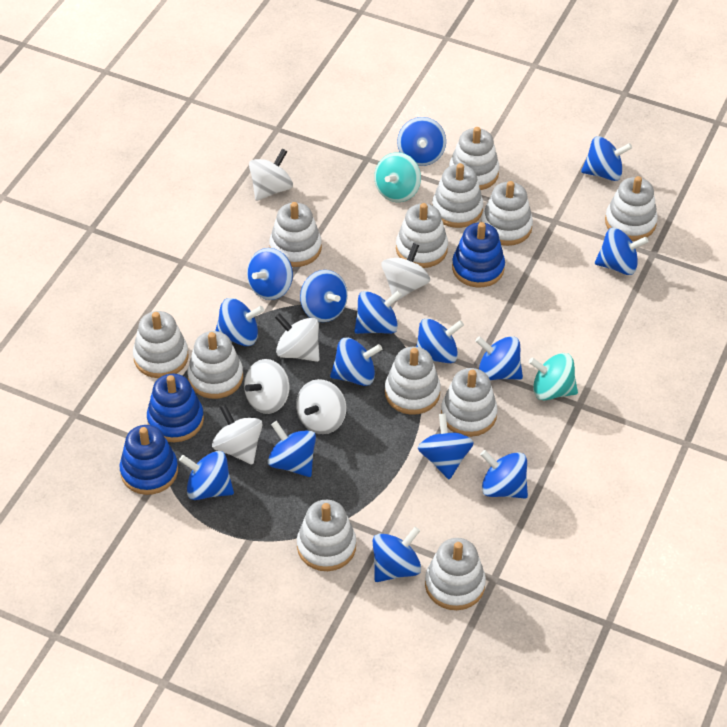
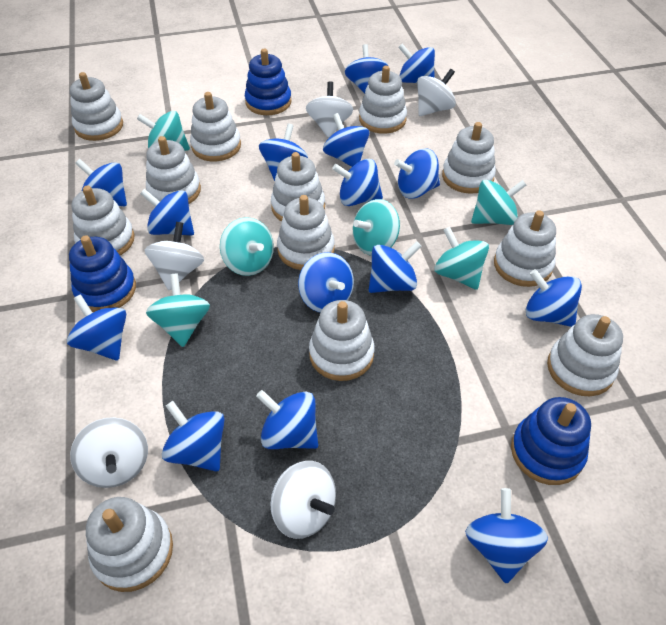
turquoise spinning top: [374,152,421,202] [529,353,578,401] = 2 -> [137,111,190,151] [146,274,210,347] [220,217,274,276] [353,199,400,256] [435,227,489,290] [471,180,526,225] = 6
white spinning top: [212,405,263,465] [244,359,289,414] [249,149,293,201] [275,313,319,362] [296,379,346,434] [381,243,430,301] = 6 -> [70,417,148,488] [145,222,204,290] [271,461,336,539] [306,81,353,138] [417,69,456,116] = 5

